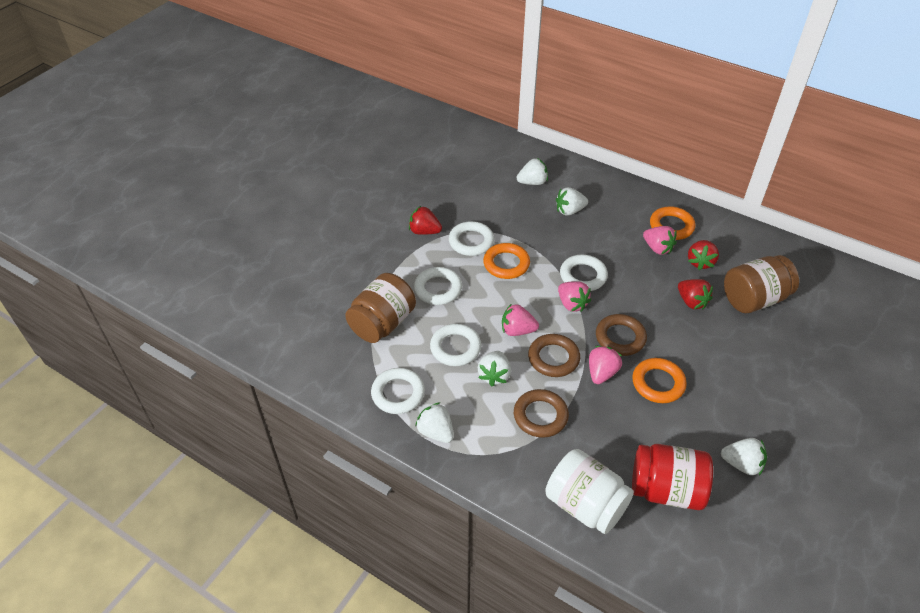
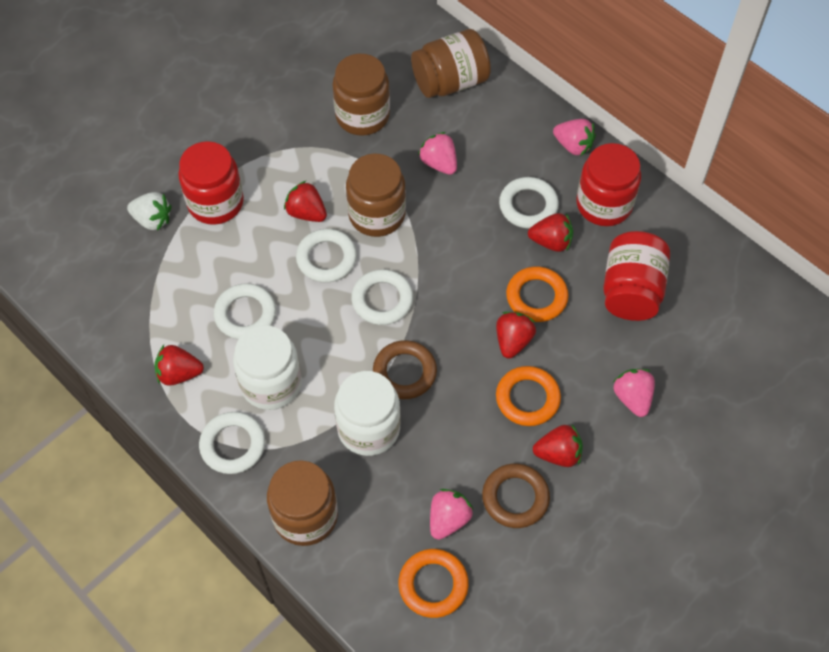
brown jar: [345,273,416,343] [724,255,799,313] = 2 -> [267,460,338,546] [332,54,390,136] [346,154,406,237] [411,29,491,98] = 4
brown ring: [514,389,569,438] [528,334,580,377] [596,314,647,356] = 3 -> [373,340,437,399] [482,464,550,528] = 2
red jar: [632,444,713,510] = 1 -> [178,141,244,225] [576,143,641,226] [603,231,670,321] = 3
red strawberry: [409,206,442,235] [678,279,713,309] [688,240,719,270] = 3 -> [154,345,204,386] [284,180,327,222] [496,312,536,358] [528,213,573,252] [533,425,583,467] = 5
white jar: [545,449,634,534] = 1 -> [233,325,302,410] [334,371,401,456] = 2
white strawberry: [415,402,454,443] [477,351,511,386] [517,159,548,185] [556,187,588,216] [721,438,767,475] = 5 -> [127,192,171,231] = 1

